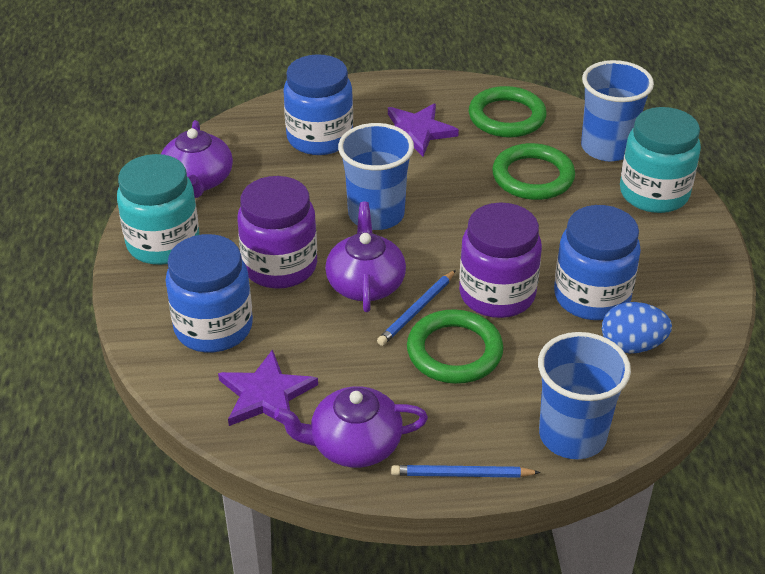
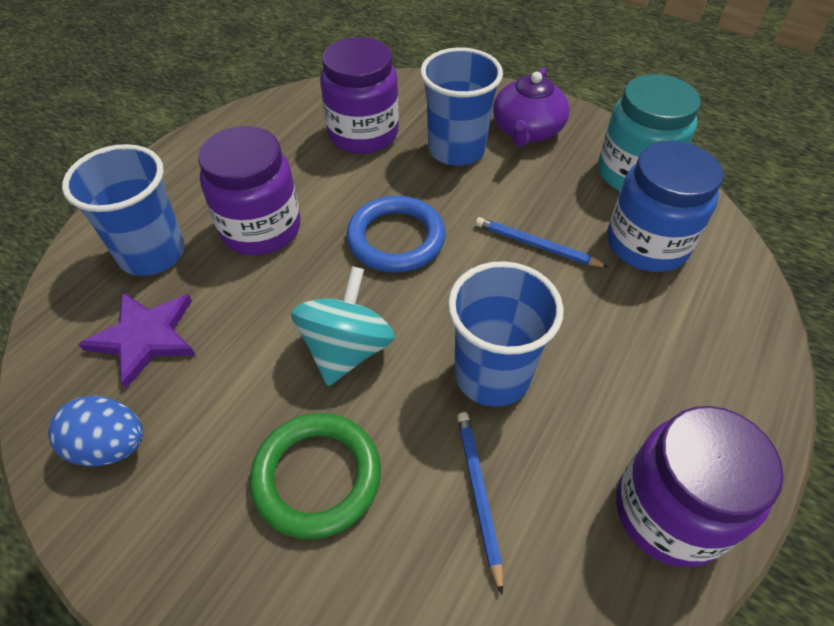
blue jar: [165,234,253,352] [283,54,353,155] [554,205,641,320] = 3 -> [607,141,723,272] = 1
blue ring: none = 0 -> [346,196,446,273] = 1
green ring: [407,309,503,384] [469,86,546,138] [492,143,575,200] = 3 -> [250,413,381,539] = 1
purple jar: [237,176,317,289] [459,203,542,318] = 2 -> [198,126,301,255] [320,37,399,154] [616,406,784,567] = 3
purple star: [218,349,318,426] [388,104,459,157] = 2 -> [78,292,195,389] = 1
purple teapot: [161,120,233,198] [274,386,428,468] [325,202,406,312] = 3 -> [493,67,570,147] = 1
turquoise jar: [117,154,199,265] [620,107,701,213] = 2 -> [598,74,700,191] = 1
turquoise spinning top: none = 0 -> [291,266,395,386] = 1

